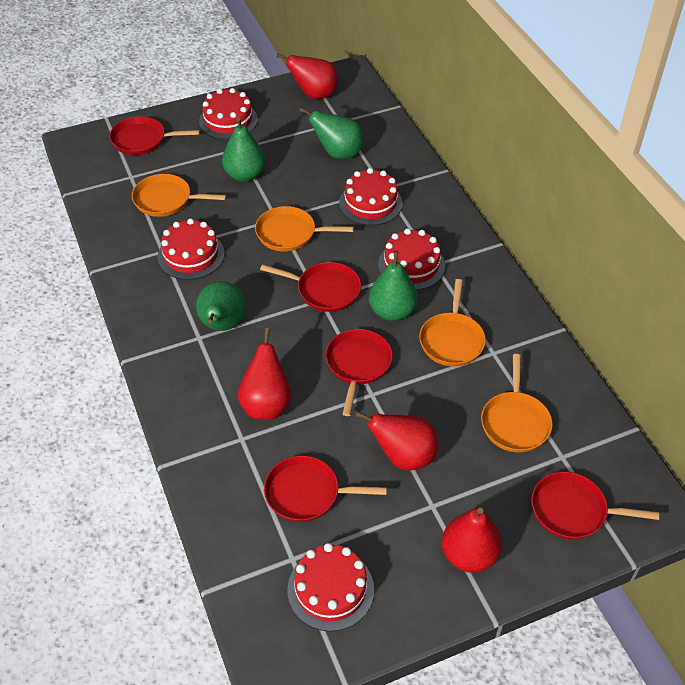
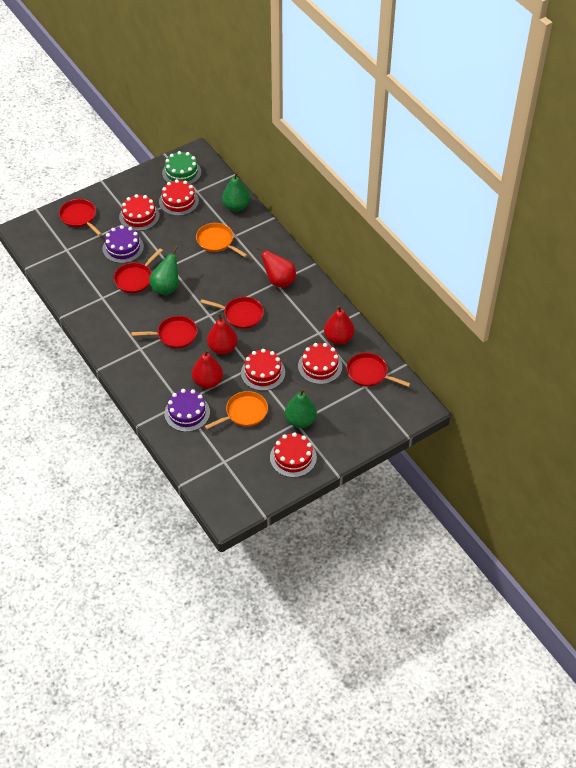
green cake: none = 0 -> [162,151,201,184] = 1
green pear: [196,281,246,331] [222,118,266,182] [299,107,363,159] [369,251,418,321] = 4 -> [149,246,178,295] [222,172,250,211] [285,388,317,428] = 3
orange pan: [132,174,226,217] [255,206,354,252] [419,279,486,367] [481,354,553,453] = 4 -> [196,223,247,257] [204,391,268,430] = 2
purple cake: none = 0 -> [102,225,144,263] [164,389,210,432] = 2

